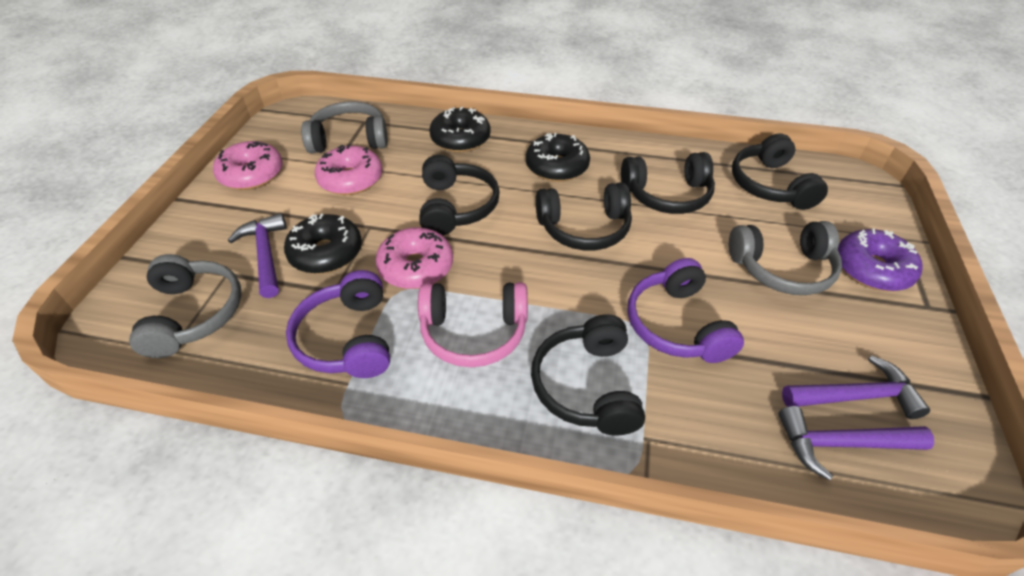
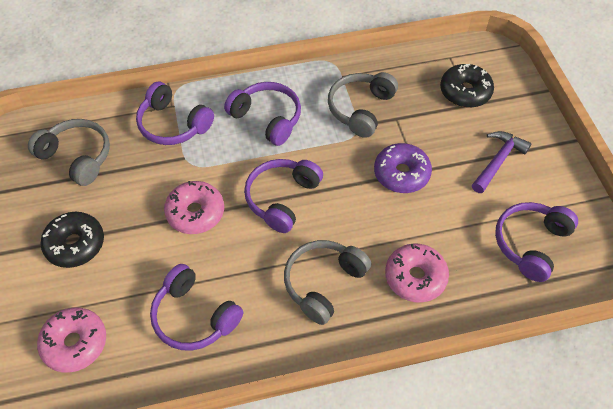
black donut: [284,214,362,274] [429,107,490,152] [526,133,590,182] = 3 -> [40,212,104,268] [440,64,494,108] = 2
black headphones: [419,155,500,236] [531,314,645,436] [536,182,632,250] [621,152,715,214] [732,133,828,210] = 5 -> none = 0
pink headphones: [418,282,528,367] = 1 -> none = 0
purple hammer: [228,213,287,298] [779,406,934,481] [782,356,930,419] = 3 -> [472,131,532,193] = 1
purple headphones: [286,270,390,378] [627,258,744,363] = 2 -> [136,82,214,145] [150,264,243,351] [224,82,301,146] [244,159,323,233] [495,202,578,282] = 5

